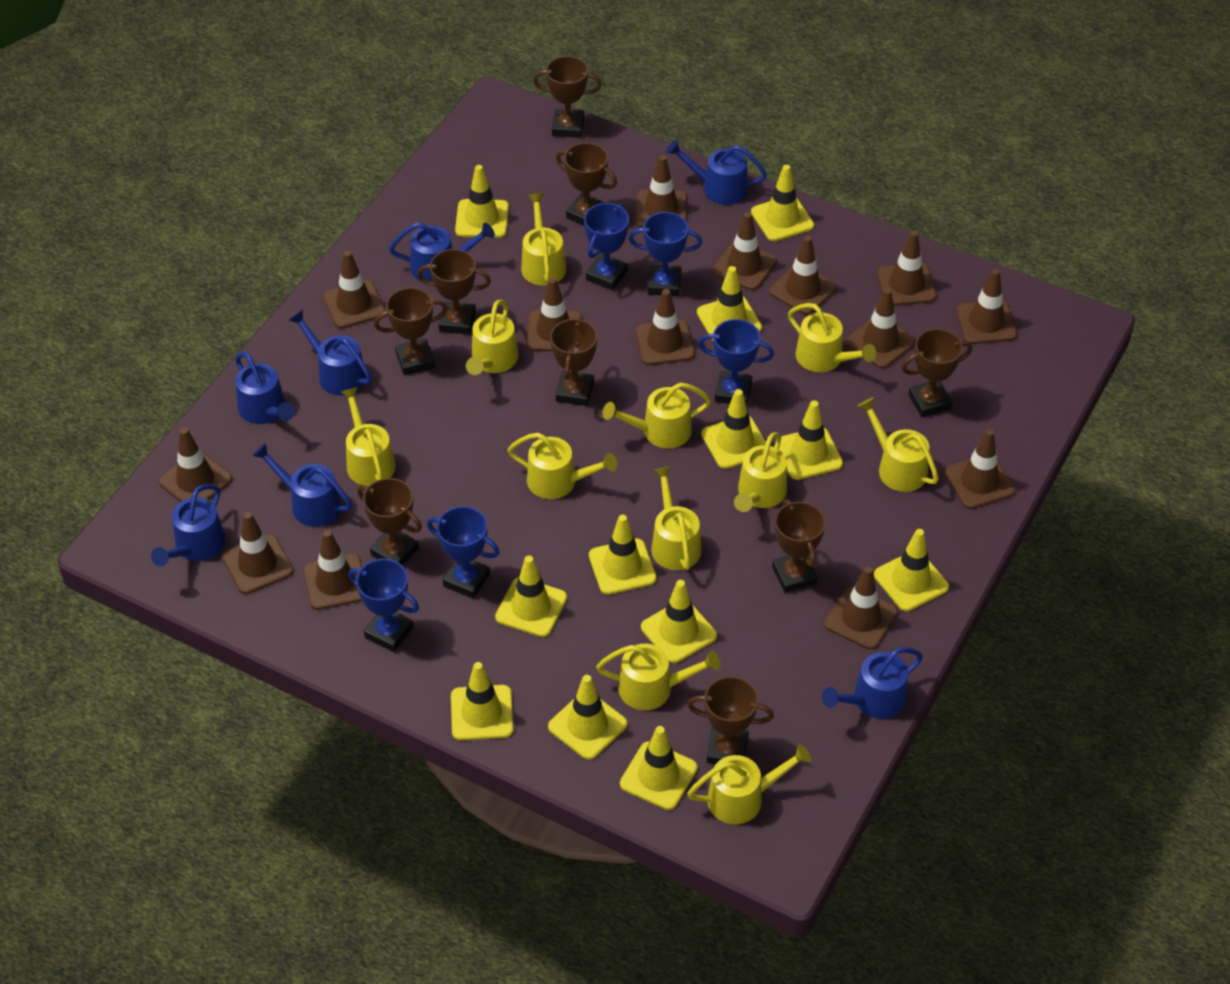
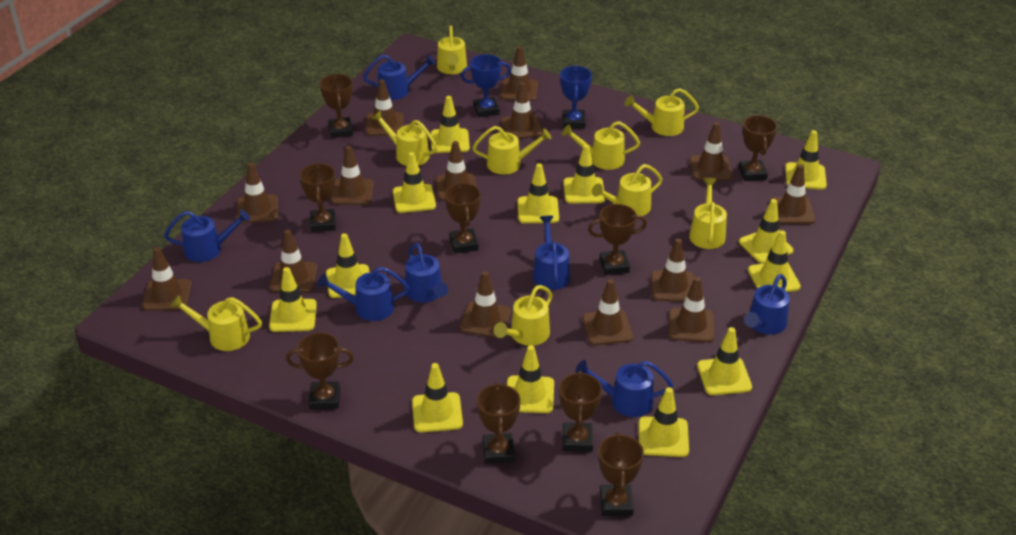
blue trophy: [348,559,419,652] [427,506,500,599] [584,203,629,290] [629,212,702,296] [698,319,774,406] = 5 -> [461,54,511,117] [560,66,592,129] = 2
yellow traffic cone: [451,662,513,741] [455,165,509,238] [495,555,567,637] [548,675,627,760] [589,515,657,595] [620,726,698,810] [641,580,717,663] [697,266,762,341] [701,389,766,469] [751,165,814,241] [779,401,843,480] [874,529,949,611] = 12 -> [269,267,317,332] [326,233,369,298] [393,152,436,213] [412,363,463,433] [431,96,470,153] [507,345,554,413] [518,163,559,223] [563,144,605,203] [639,387,689,457] [697,327,752,395] [739,199,793,264] [748,230,801,292] [785,130,827,190] = 13
yellow watering can: [341,387,396,486] [466,300,518,375] [507,433,617,499] [521,193,566,286] [596,644,721,710] [602,382,711,448] [651,467,702,570] [687,744,811,824] [734,432,787,512] [788,303,876,372] [858,397,939,492] = 11 -> [170,295,262,351] [371,110,438,166] [437,25,467,74] [472,126,552,174] [494,285,552,346] [562,121,640,170] [592,164,662,216] [625,88,699,136] [689,178,727,249] = 9

